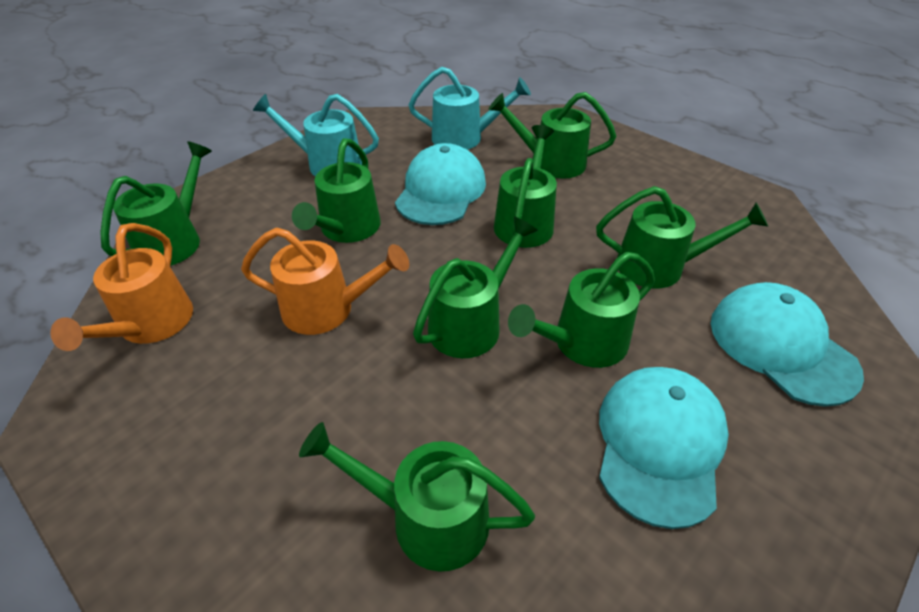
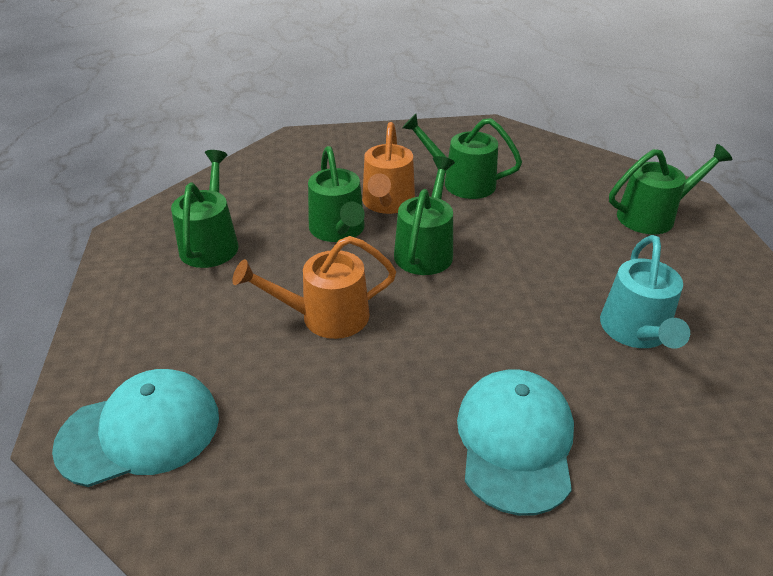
green watering can: [100,141,212,266] [292,138,381,243] [299,422,535,572] [413,216,538,358] [488,92,616,179] [494,125,557,248] [508,252,655,368] [596,186,768,288] = 8 -> [171,150,239,268] [308,146,365,242] [394,156,455,275] [402,114,522,199] [609,144,732,234] = 5
turquoise cap: [395,143,486,225] [599,367,729,529] [711,282,864,407] = 3 -> [52,369,219,487] [457,369,574,516] = 2
turquoise watering can: [253,94,379,176] [409,67,531,150] = 2 -> [600,235,690,349] = 1

